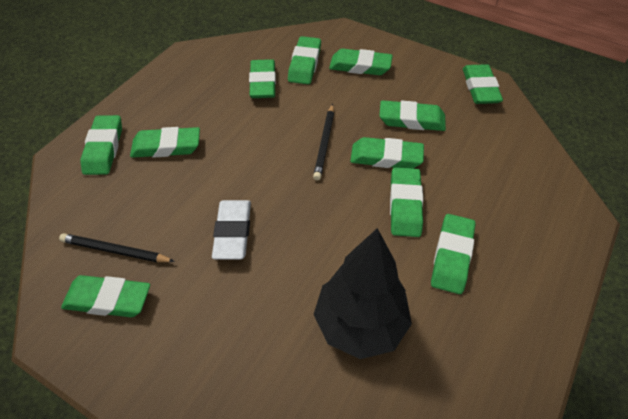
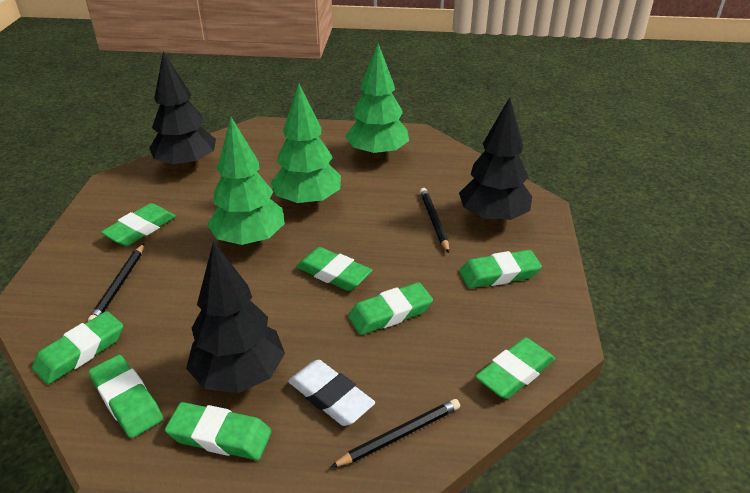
black pencil: [59,233,175,262] [313,104,334,181] = 2 -> [88,244,144,322] [330,399,460,468] [420,188,449,253] = 3
black tree: [314,228,412,359] = 1 -> [149,52,216,170] [186,241,285,393] [459,97,532,224] = 3
green eraser: [61,275,150,317] [80,115,122,175] [130,127,200,158] [249,59,276,98] [288,36,321,84] [329,49,393,75] [350,137,424,169] [379,100,446,131] [390,167,423,237] [431,214,476,294] [463,64,503,104] = 11 -> [32,311,123,384] [89,355,163,438] [101,203,176,246] [165,402,272,460] [296,247,372,291] [348,282,433,335] [459,250,542,288] [475,337,555,399] = 8
green tree: none = 0 -> [207,117,285,246] [270,83,341,207] [345,43,409,159] = 3

